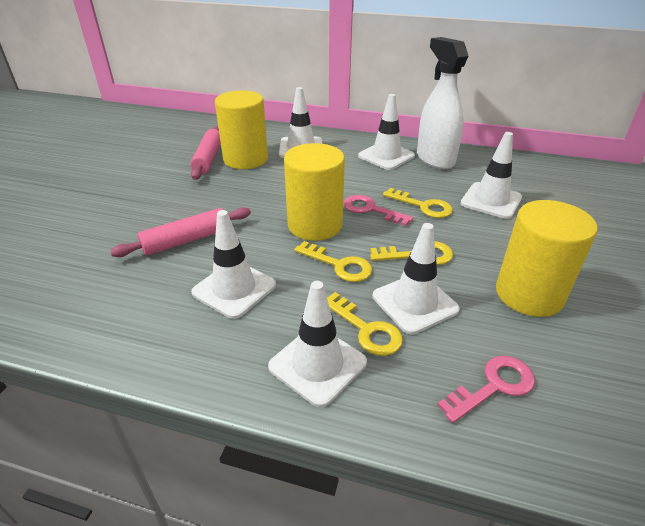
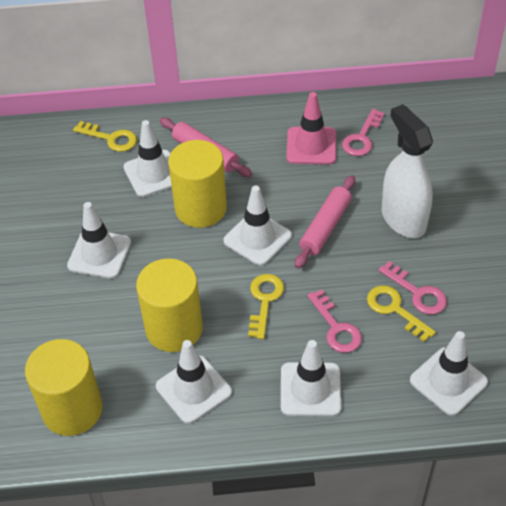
pink key: [344,195,413,226] [437,356,535,423] = 2 -> [307,289,362,353] [342,109,385,156] [378,261,447,315] = 3
pink traffic cone: none = 0 -> [286,92,336,164] = 1
yellow key: [294,241,372,282] [327,292,403,356] [370,241,453,265] [383,188,453,218] = 4 -> [73,121,137,152] [248,274,284,339] [367,285,436,342] = 3

